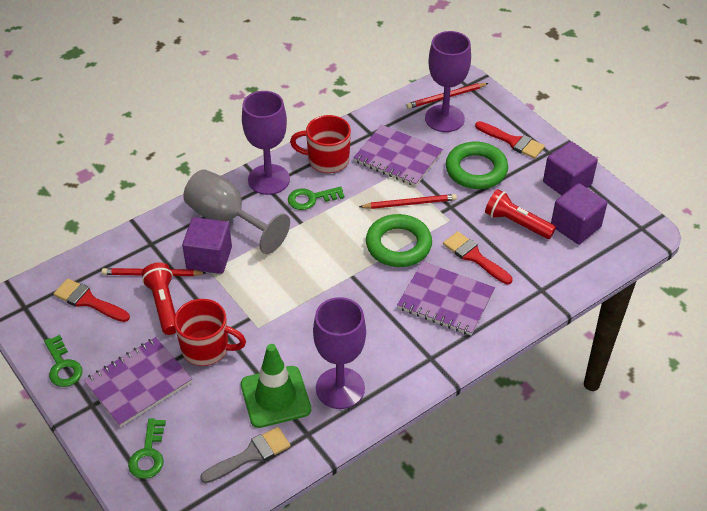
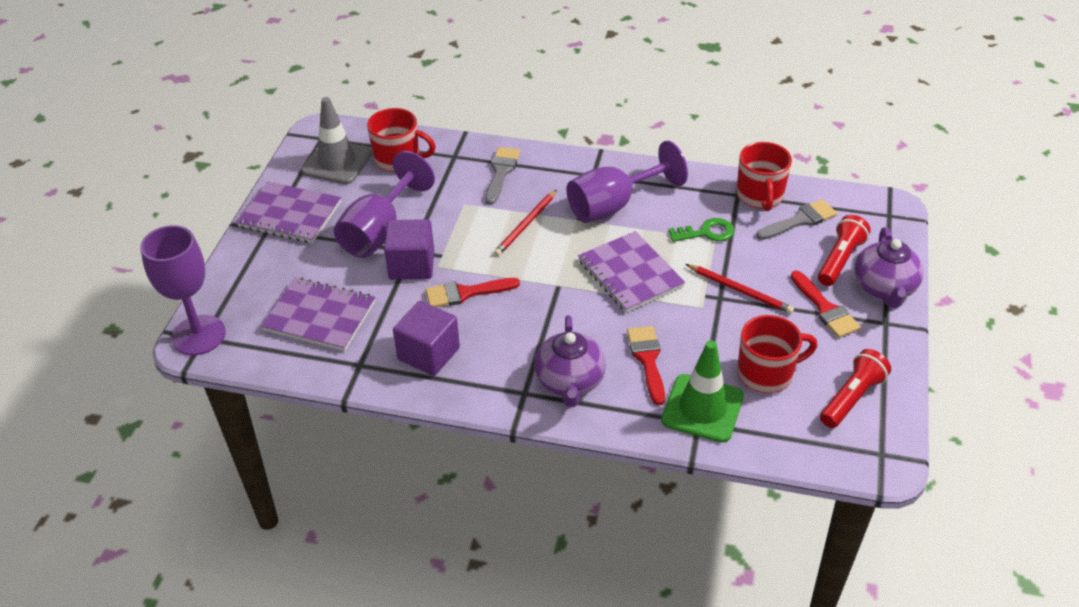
green key: [44,335,83,387] [128,419,166,479] [288,186,345,210] = 3 -> [668,218,734,242] = 1
green ring: [366,214,432,267] [446,142,508,189] = 2 -> none = 0
grey brush: [200,427,291,483] = 1 -> [485,147,520,205] [756,199,837,240] = 2
grey goblet: [183,169,290,254] = 1 -> none = 0
grey traffic cone: none = 0 -> [301,97,372,184] = 1
purple cube: [182,217,232,274] [543,141,598,195] [551,183,607,244] = 3 -> [384,219,434,280] [393,301,460,376] = 2
purple teapot: none = 0 -> [534,315,606,407] [854,227,924,308] = 2
red mug: [174,299,246,366] [290,115,351,173] = 2 -> [367,108,436,172] [737,142,792,211] [737,315,818,393] = 3
red pencil: [102,268,206,276] [359,194,457,209] [406,83,488,109] = 3 -> [494,190,557,256] [686,264,794,314] = 2

